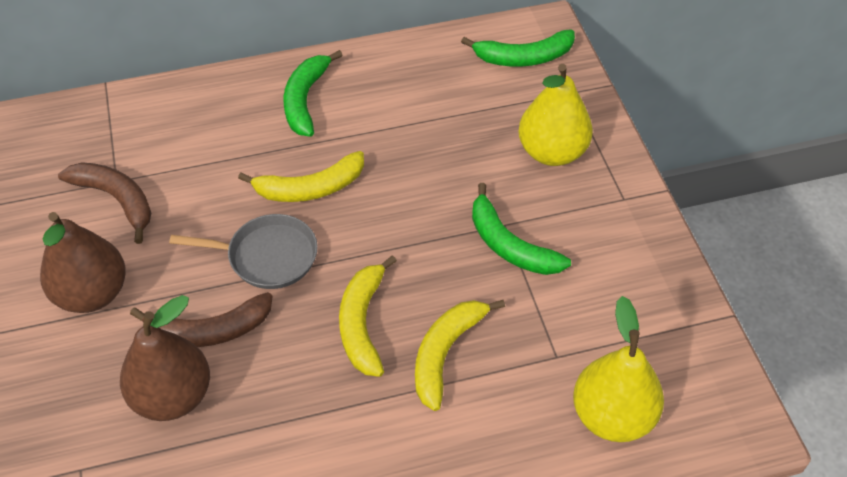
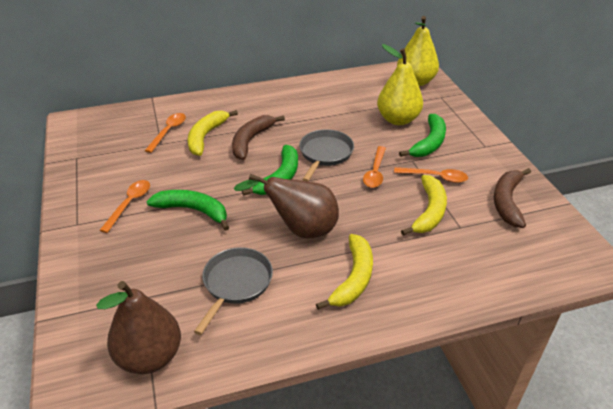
grey pan: [169,214,318,289] = 1 -> [194,247,273,335] [299,129,354,182] = 2
orange spoon: none = 0 -> [100,180,150,233] [145,113,186,153] [363,146,386,188] [394,167,468,183] = 4

